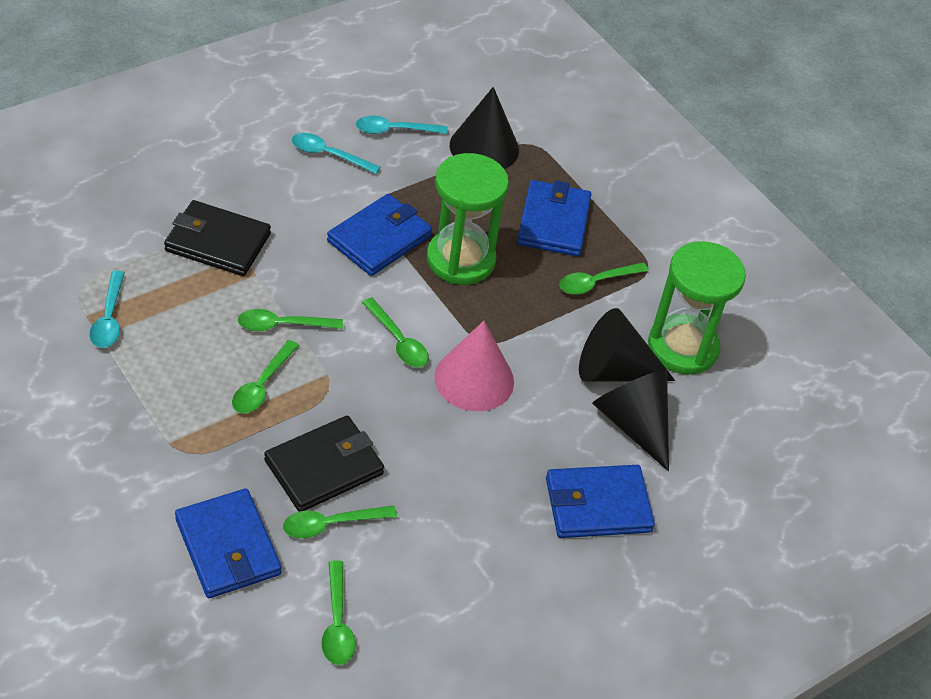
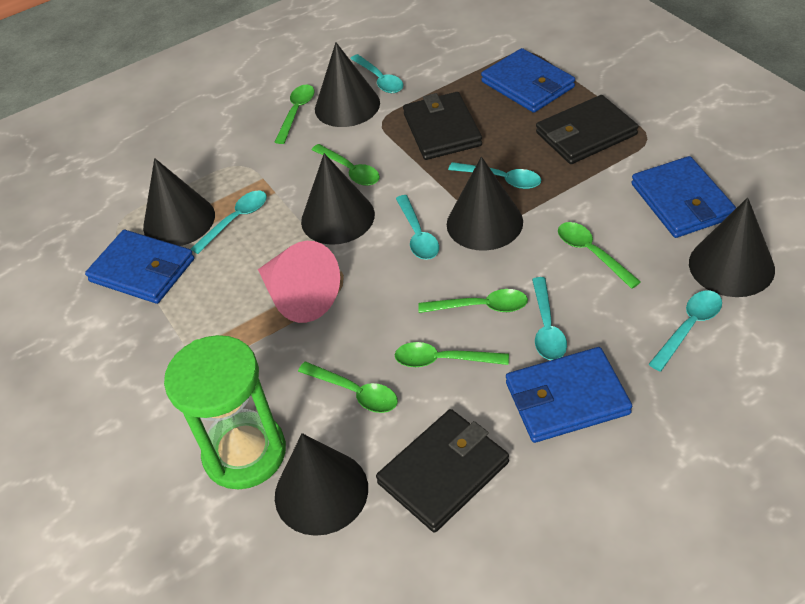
black cone: [450,87,519,169] [579,308,675,382] [592,369,669,471] = 3 -> [143,158,215,246] [275,433,368,536] [301,153,375,245] [315,42,380,127] [447,157,523,251] [689,197,775,297] = 6
black wallet: [164,200,271,276] [264,416,384,512] = 2 -> [376,409,509,533] [403,92,482,160] [536,95,638,164] = 3
green hourglass: [427,153,509,285] [648,241,746,375] = 2 -> [164,335,286,490] = 1
turquoise spoon: [89,271,124,348] [292,133,380,174] [356,116,448,134] = 3 -> [191,191,267,254] [350,54,403,93] [396,195,439,260] [448,162,541,189] [532,277,567,360] [649,291,722,371] = 6

